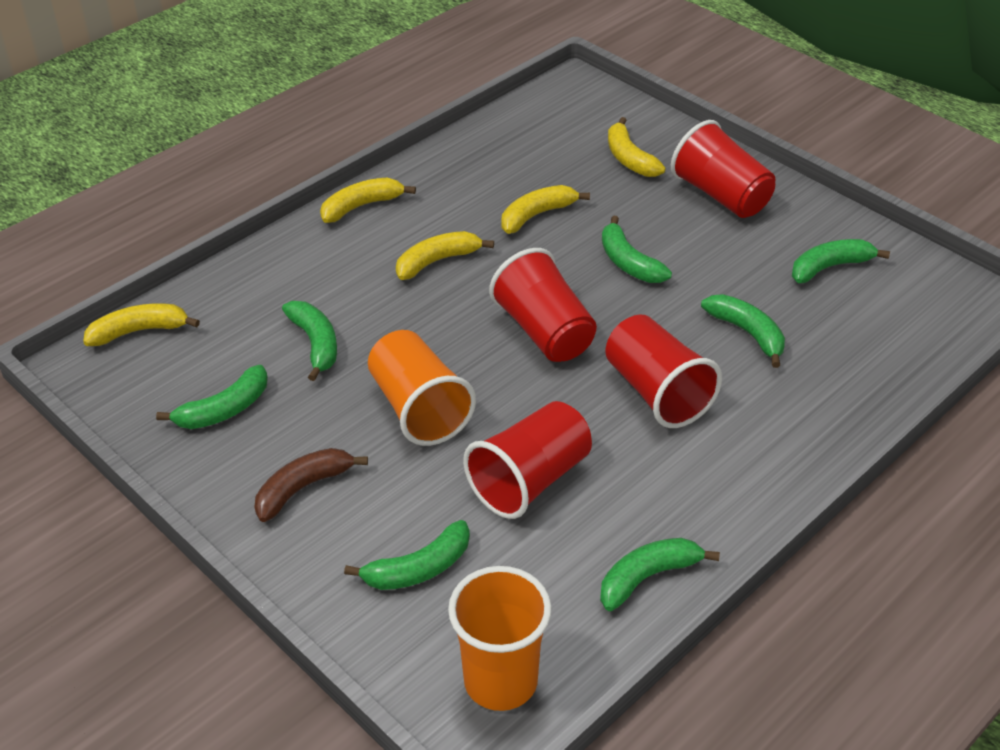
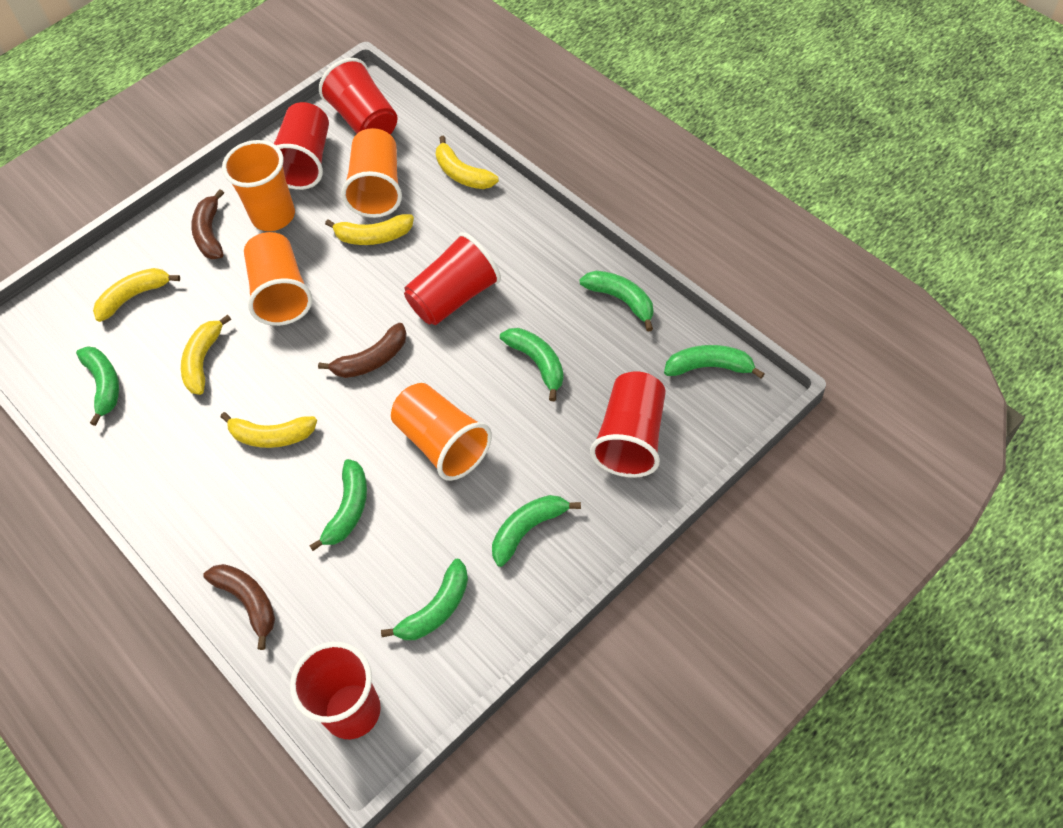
brown banana: [255,448,368,522] = 1 -> [191,189,224,259] [203,564,275,650] [318,323,407,378] = 3
orange cup: [368,330,476,446] [448,566,552,711] = 2 -> [222,140,295,231] [244,232,312,326] [341,128,402,218] [391,383,492,481] = 4
red cup: [463,401,592,519] [489,248,597,362] [606,314,722,428] [671,120,775,218] = 4 -> [274,102,329,190] [290,642,381,739] [319,58,398,135] [404,232,501,325] [590,371,666,478] = 5

